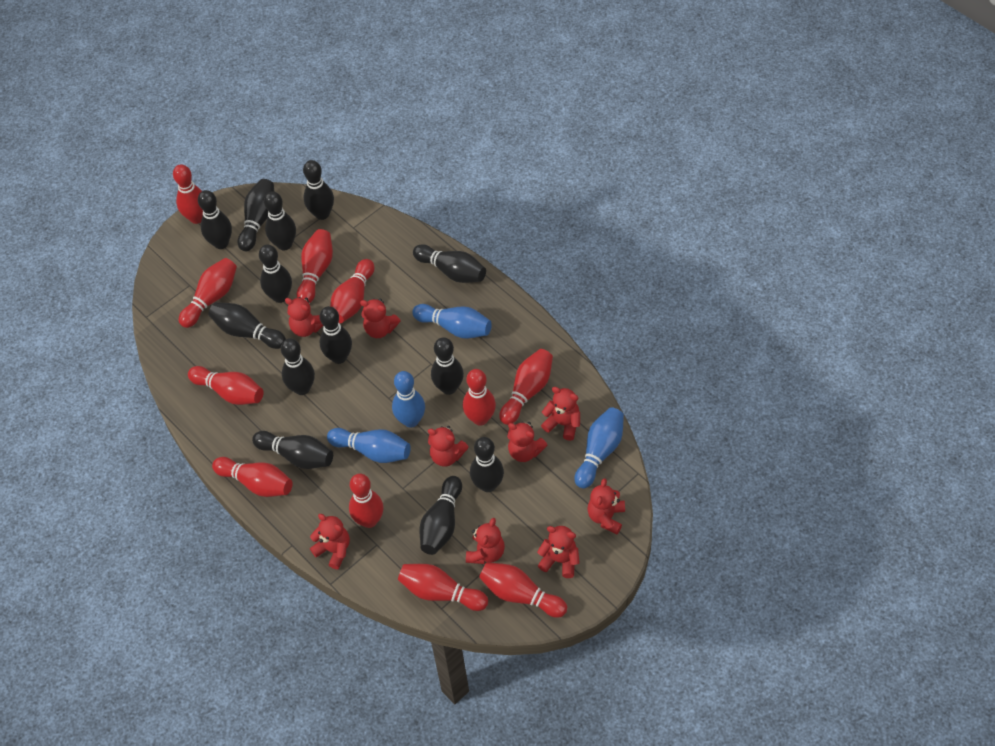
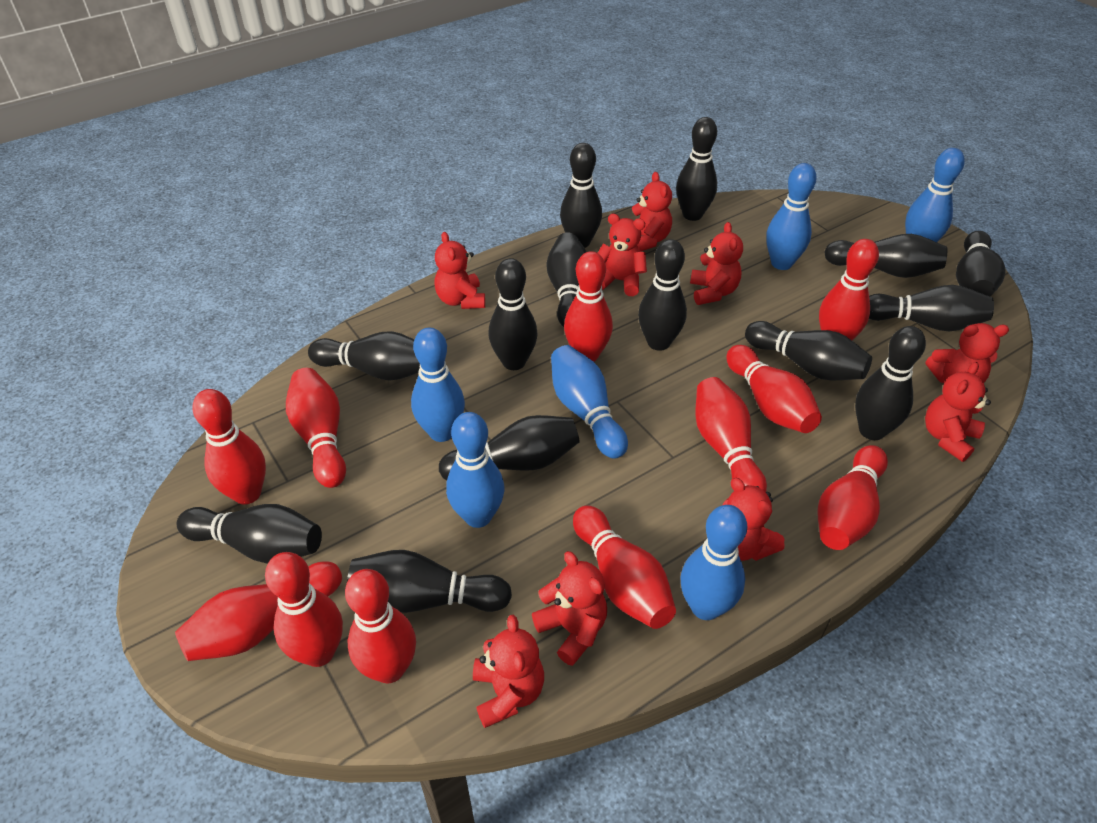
black bowling pin: [198,190,232,249] [208,302,286,349] [238,179,274,251] [252,431,333,469] [259,244,292,303] [264,191,296,251] [281,338,315,395] [303,160,334,220] [320,306,352,364] [413,244,486,283] [420,476,462,555] [431,337,464,395] [470,437,504,492] = 13 -> [177,504,322,564] [308,331,420,381] [347,550,512,613] [439,415,580,480] [488,258,538,370] [547,232,587,327] [560,143,602,248] [638,239,687,351] [676,117,717,221] [745,321,872,380] [824,234,947,278] [855,326,926,440] [869,285,994,331] [956,231,1006,296] = 14
blue bowling pin: [327,428,411,463] [392,371,425,428] [412,304,492,339] [575,407,624,489] = 4 -> [411,328,465,442] [446,412,504,528] [551,345,628,458] [680,505,747,620] [766,163,817,270] [905,148,965,242] = 6

